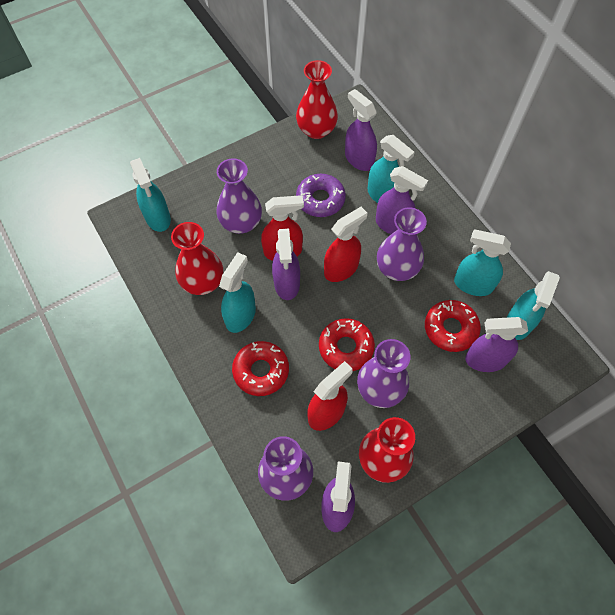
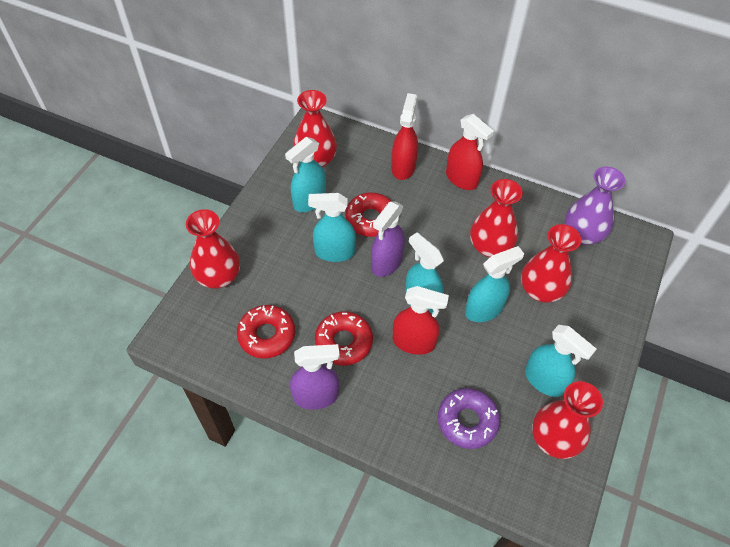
purple spray bottle: [272,228,300,300] [321,461,355,532] [345,89,377,171] [376,166,428,234] [465,317,528,372] = 5 -> [290,344,340,410] [371,201,405,277] = 2
purple vase: [216,158,262,234] [258,436,313,501] [357,339,410,408] [377,207,427,281] = 4 -> [564,167,625,245] = 1
red vase: [171,222,223,295] [296,60,338,139] [359,417,415,483] = 3 -> [186,209,240,289] [293,90,337,168] [470,179,523,257] [521,224,581,303] [532,381,603,459] = 5

